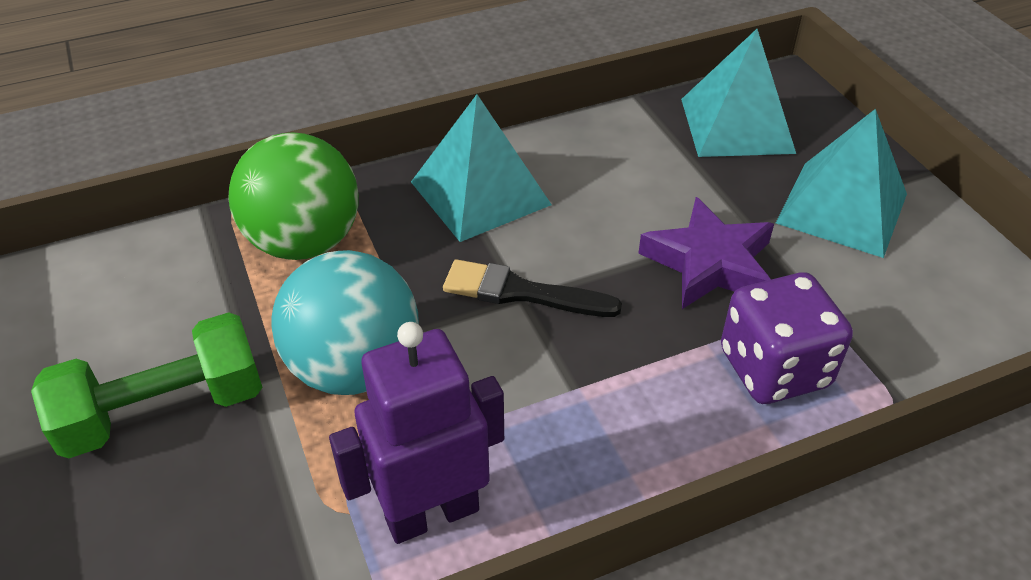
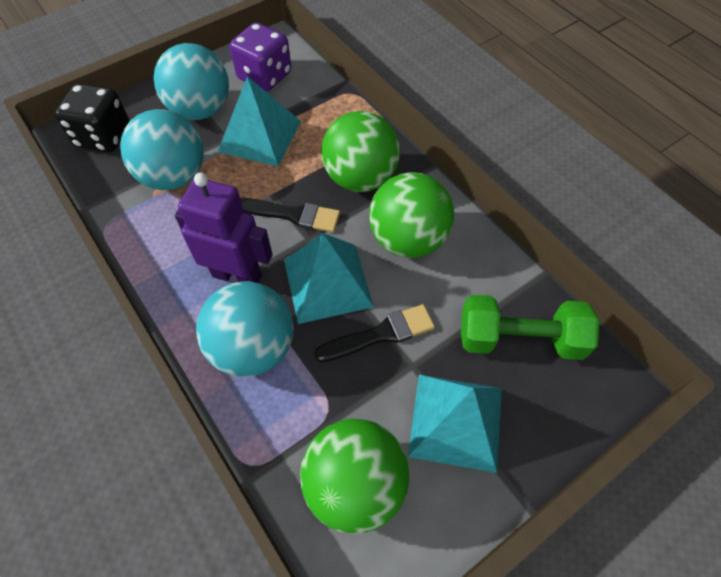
black brush: [443,259,622,317] = 1 -> [240,198,340,232] [314,304,435,362] = 2
black dice: none = 0 -> [54,84,130,152] = 1
green ball: [228,132,359,260] = 1 -> [300,419,409,534] [321,111,400,192] [369,172,454,258] = 3
purple star: [638,197,774,309] = 1 -> none = 0
turquoise ball: [271,250,419,395] = 1 -> [120,109,204,190] [154,43,229,120] [196,281,294,377] = 3

